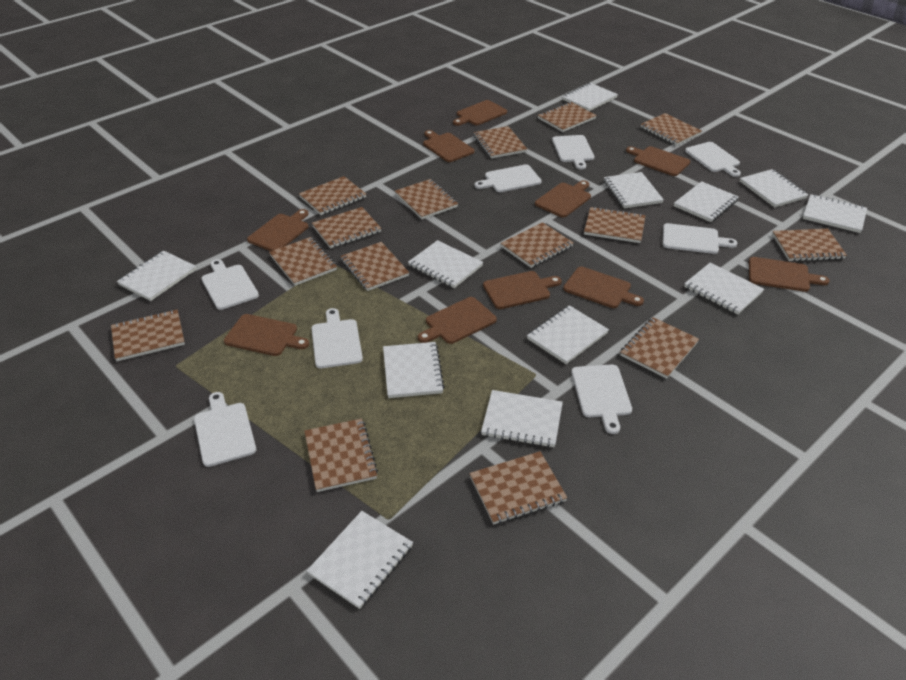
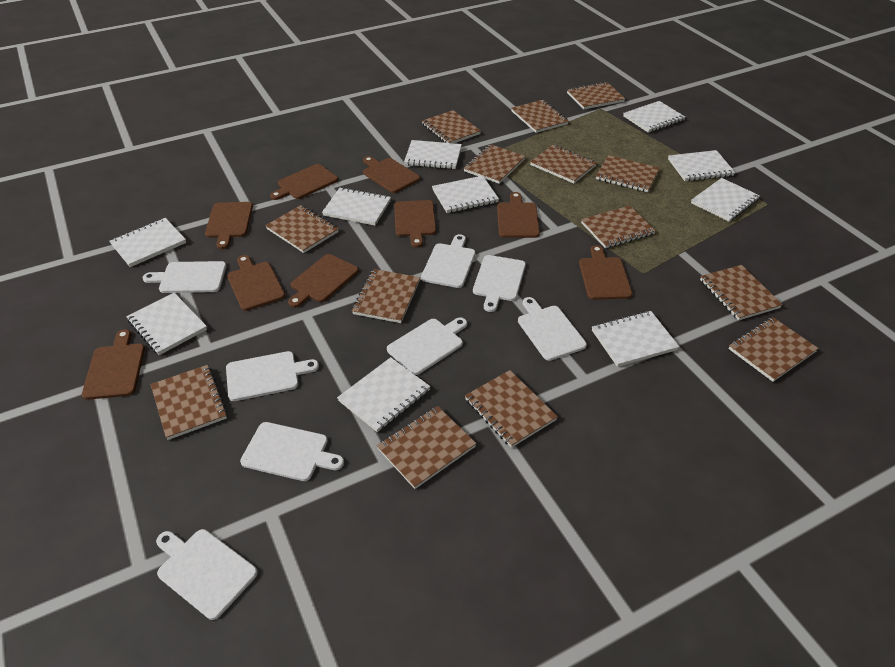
brown cutting board: [224,314,309,356] [247,209,308,251] [418,297,497,344] [423,130,475,162] [453,100,507,126] [483,271,562,309] [535,180,591,217] [563,267,644,308] [626,146,690,176] [749,257,830,292] = 10 -> [82,329,145,400] [205,202,253,249] [227,255,285,311] [270,164,338,200] [288,254,359,308] [363,156,420,193] [394,200,436,248] [497,192,540,238] [579,245,632,300] = 9
brown notebook: [111,310,185,361] [269,237,337,286] [299,176,366,215] [304,418,378,492] [312,207,382,248] [340,242,409,291] [395,179,458,219] [469,451,567,525] [474,126,527,159] [500,222,574,268] [538,102,597,132] [584,207,646,243] [620,317,699,379] [641,113,702,145] [772,229,847,261] = 15 -> [151,365,227,440] [265,205,339,253] [352,269,420,323] [377,406,477,489] [422,110,481,143] [464,144,526,184] [465,370,558,448] [511,100,569,133] [530,145,597,184] [567,82,625,110] [581,205,656,248] [596,155,659,192] [700,265,783,320] [729,317,819,382] = 14
white notebook: [117,251,196,301] [307,511,413,609] [383,342,445,398] [408,240,483,288] [481,390,563,448] [527,305,609,364] [562,83,618,111] [604,172,664,208] [674,181,739,222] [684,262,764,315] [740,169,808,208] [803,194,867,233] = 12 -> [109,218,186,267] [126,292,207,355] [322,187,391,225] [337,357,431,432] [404,140,462,169] [432,176,499,213] [592,311,679,367] [623,101,685,133] [668,150,735,181] [691,178,760,222] = 10

